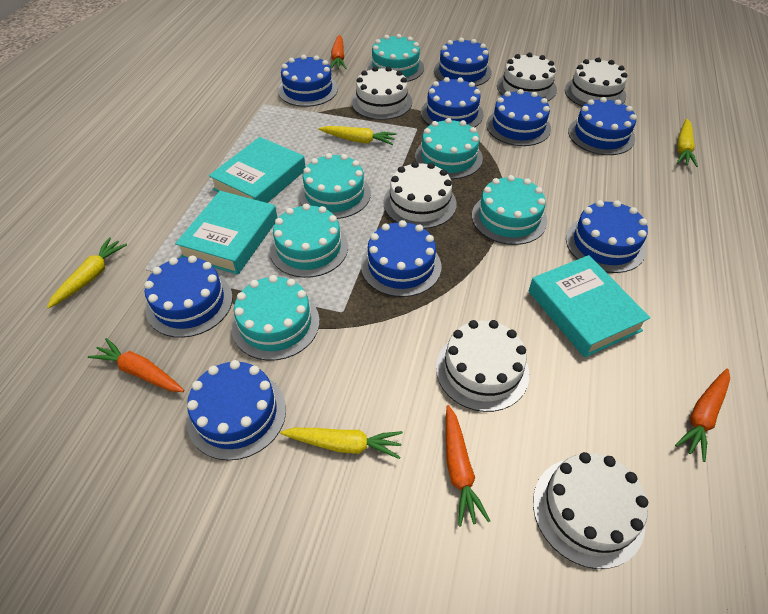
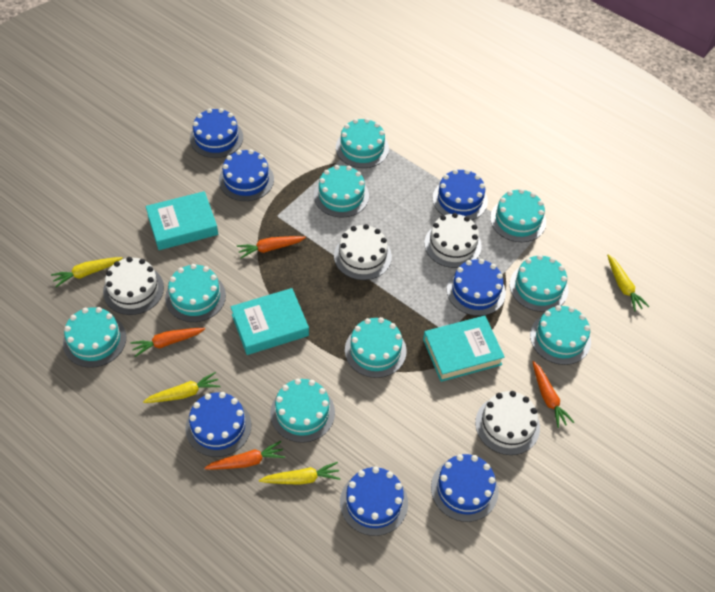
blue cake: [144,256,232,338] [187,360,286,460] [278,55,338,107] [361,220,441,297] [421,77,484,127] [434,38,491,86] [486,89,551,146] [566,200,648,273] [568,97,637,155] = 9 -> [185,392,251,457] [190,108,243,158] [219,149,274,201] [340,467,408,536] [431,454,499,522] [433,169,488,220] [447,259,506,316] = 7
turquoise cake: [231,275,320,361] [269,204,348,278] [299,153,371,219] [367,34,424,82] [415,118,483,179] [472,175,547,245] = 6 -> [63,307,126,368] [165,264,226,322] [270,378,335,443] [314,165,369,218] [336,118,389,168] [345,317,407,378] [490,189,546,242] [510,255,568,312] [530,305,591,365] = 9
white cake: [351,66,412,120] [383,161,457,229] [436,320,529,412] [497,52,557,102] [533,452,648,569] [565,57,627,107] = 6 -> [103,257,164,315] [334,224,392,280] [424,213,482,268] [475,391,540,455] = 4

